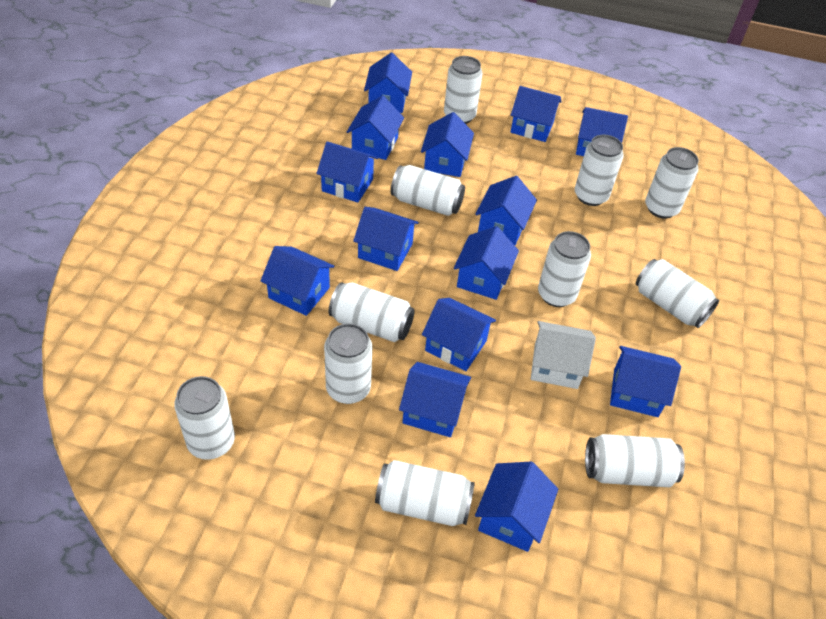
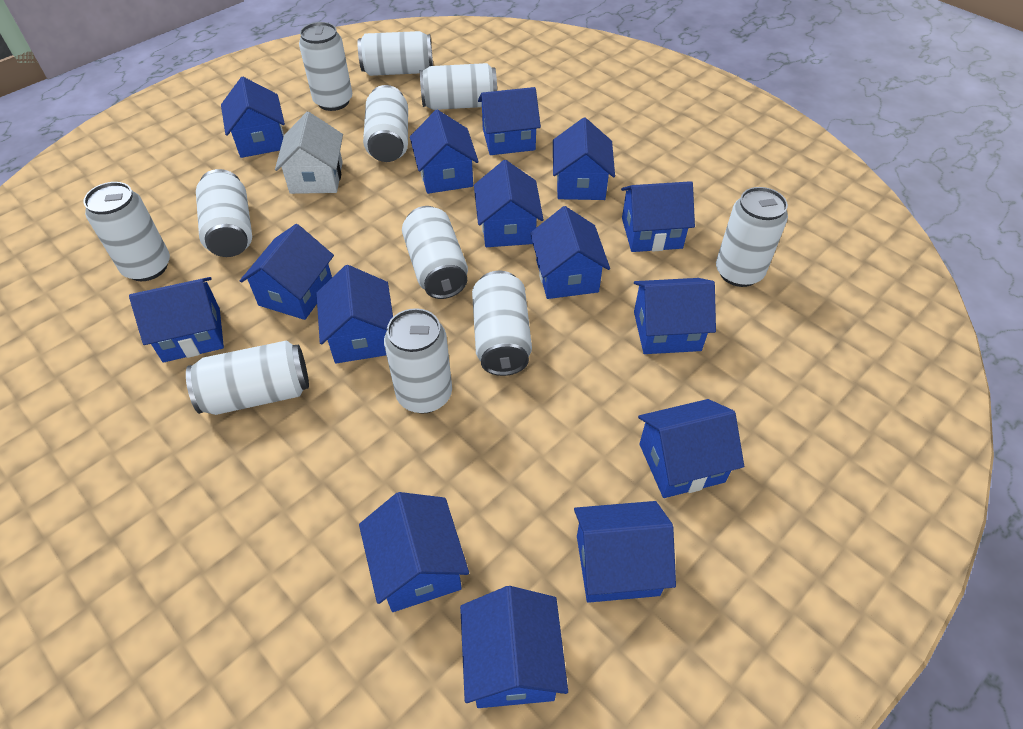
blue house: [260,246,335,316] [316,142,378,202] [347,95,404,160] [353,207,419,271] [364,53,412,113] [399,362,471,437] [421,112,474,177] [422,298,496,371] [454,226,519,300] [475,176,537,245] [475,462,558,552] [511,86,562,142] [576,107,628,156] [610,346,681,417] = 14 -> [129,277,224,363] [221,77,285,158] [240,224,334,320] [316,265,393,363] [359,492,469,612] [410,110,479,194] [460,586,568,708] [474,160,544,247] [478,87,541,155] [530,206,610,299] [553,117,615,200] [574,501,676,603] [621,181,695,252] [634,278,716,354] [638,399,744,498] = 15

